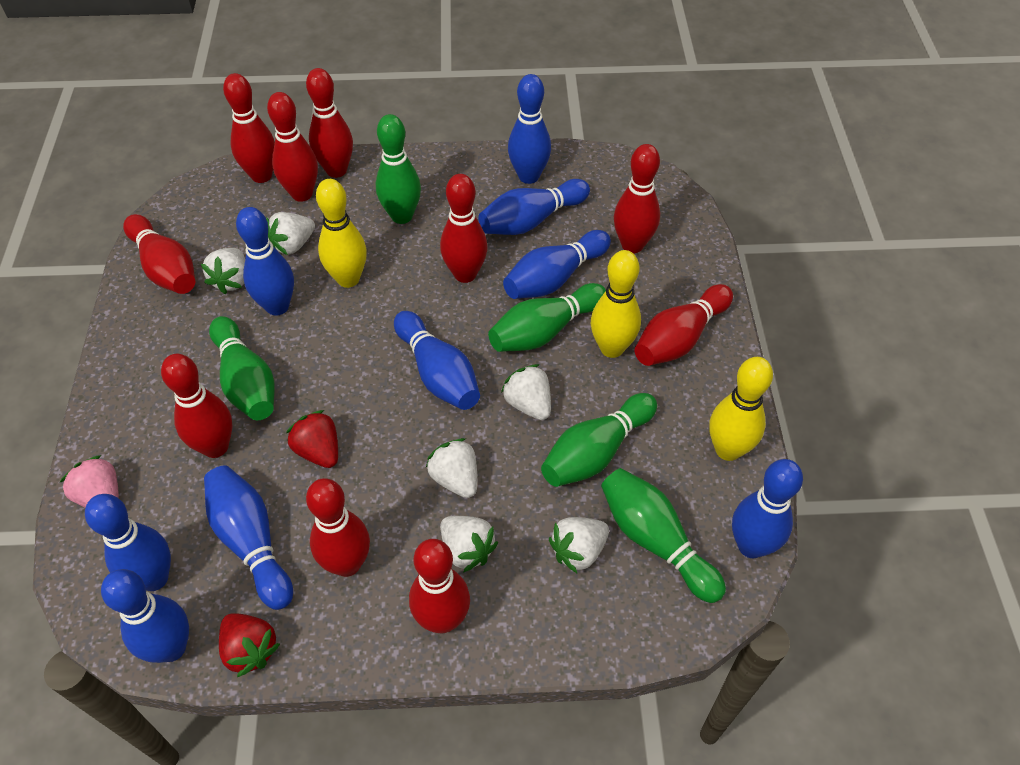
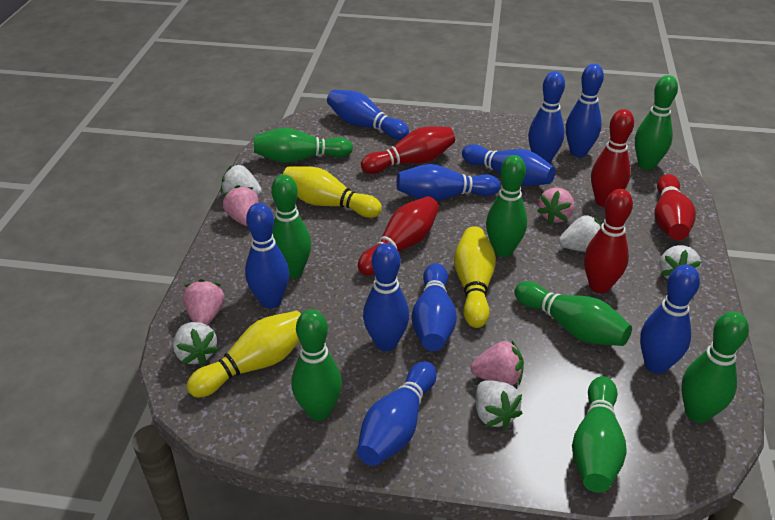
blue bowling pin: [85,494,171,591] [101,569,189,663] [204,466,293,610] [236,207,294,316] [394,311,480,410] [478,179,590,235] [503,230,611,299] [508,74,551,184] [732,459,803,558] = 9 -> [245,203,289,308] [327,90,409,140] [357,361,437,466] [363,243,409,351] [397,164,500,201] [412,263,457,351] [462,144,555,186] [528,71,565,164] [566,64,604,157] [640,265,700,374] = 10
green bowling pin: [209,316,275,420] [376,114,421,224] [488,283,606,352] [541,393,657,487] [601,468,726,603] = 5 -> [254,128,353,163] [271,175,311,278] [291,309,342,421] [486,155,527,257] [514,281,632,346] [572,376,627,493] [635,75,678,170] [681,311,749,423] = 8
pink strawberry: [59,455,119,508] = 1 -> [183,279,225,325] [223,185,259,226] [471,341,524,385] [537,187,574,224] = 4
red bowling pin: [123,214,195,294] [161,354,232,458] [223,73,275,183] [267,92,318,202] [306,68,353,178] [306,478,370,577] [409,539,470,633] [440,174,488,283] [614,144,660,253] [635,284,733,366] = 10 -> [358,196,439,276] [361,127,455,174] [584,189,633,293] [591,109,634,207] [655,174,696,240] = 5
red strawberry: [219,613,280,677] [286,410,338,468] = 2 -> none = 0
white strawberry: [201,248,245,294] [266,212,315,255] [426,438,477,498] [440,516,498,573] [501,364,551,420] [549,517,609,573] = 6 -> [173,322,219,366] [221,164,262,196] [476,380,523,430] [559,214,601,252] [660,245,701,279] = 5

